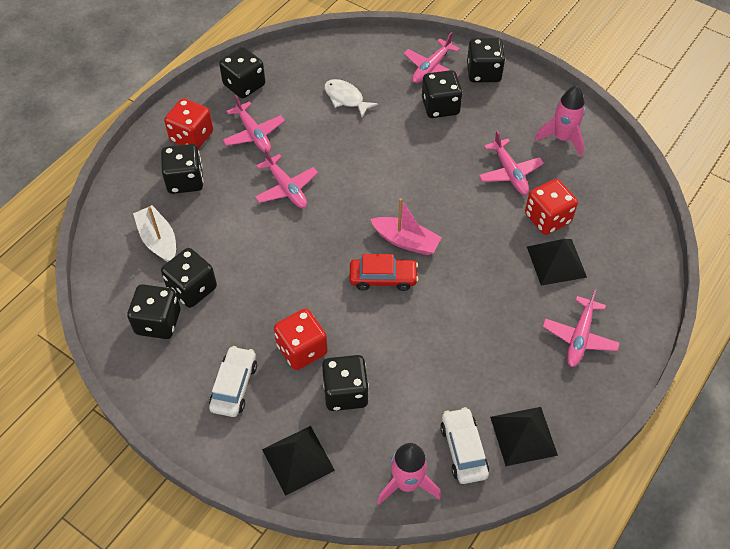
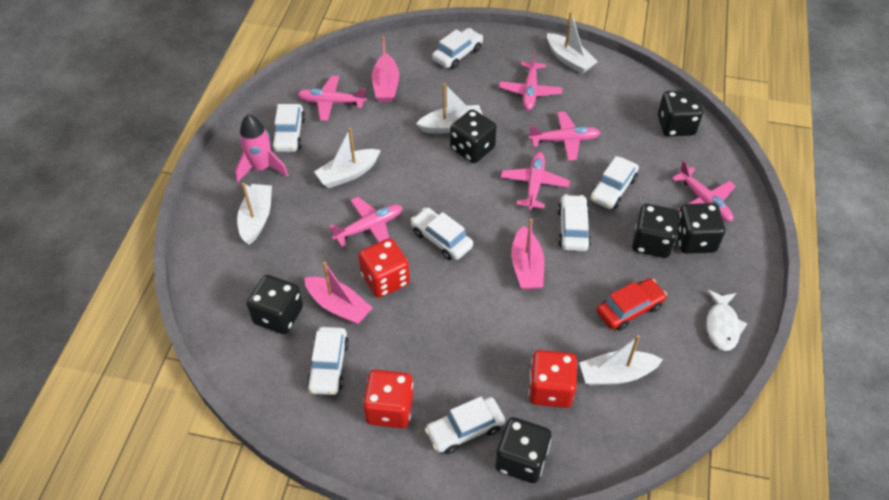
black dice: [127,284,180,339] [161,144,203,194] [161,248,217,308] [219,47,265,99] [322,355,369,411] [422,70,462,118] [467,38,505,82] = 7 -> [247,275,303,334] [450,109,497,163] [495,417,551,483] [632,204,680,258] [658,90,703,137] [677,203,725,254] = 6
black pyramid: [262,426,335,496] [490,407,558,466] [527,239,587,286] = 3 -> none = 0
pink boat: [370,198,442,255] = 1 -> [304,262,372,325] [372,36,399,102] [511,219,545,290] = 3
pink plane: [222,95,285,152] [255,148,318,208] [404,32,460,83] [479,130,544,195] [543,290,620,367] = 5 -> [297,75,367,121] [329,197,403,247] [499,51,562,110] [501,152,570,210] [529,112,601,161] [672,161,736,222] = 6
pink rocket: [377,443,441,505] [534,86,585,157] = 2 -> [235,114,288,183] = 1
white boat: [133,205,176,262] = 1 -> [237,183,272,245] [314,128,381,188] [416,83,483,134] [547,12,598,74] [579,335,663,386] = 5
white car: [209,346,257,417] [440,407,489,484] = 2 -> [271,104,305,152] [307,327,349,395] [410,208,473,260] [425,396,505,454] [432,28,483,69] [558,194,591,251] [590,156,639,209] = 7

